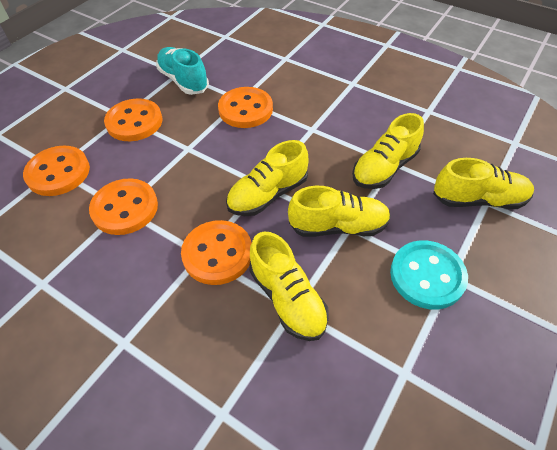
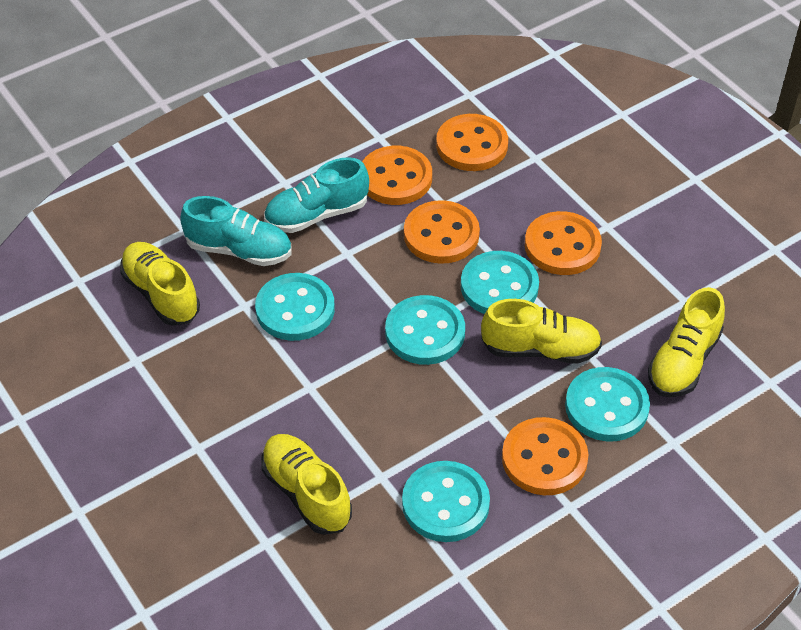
turquoise button: [390,240,468,310] = 1 -> [255,273,335,341] [385,295,465,365] [402,461,490,542] [461,251,539,314] [565,367,650,441] = 5
turquoise shoe: [156,47,209,95] = 1 -> [180,196,292,266] [264,157,369,233] = 2
yellow shoe: [226,140,309,216] [249,232,329,341] [288,186,391,237] [352,113,424,189] [433,158,534,209] = 5 -> [120,242,200,326] [261,434,352,535] [481,299,602,364] [648,287,725,397] = 4

